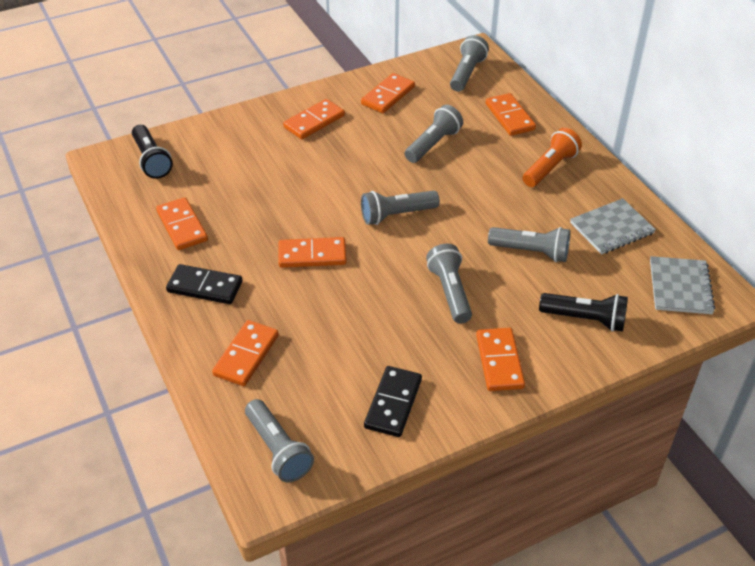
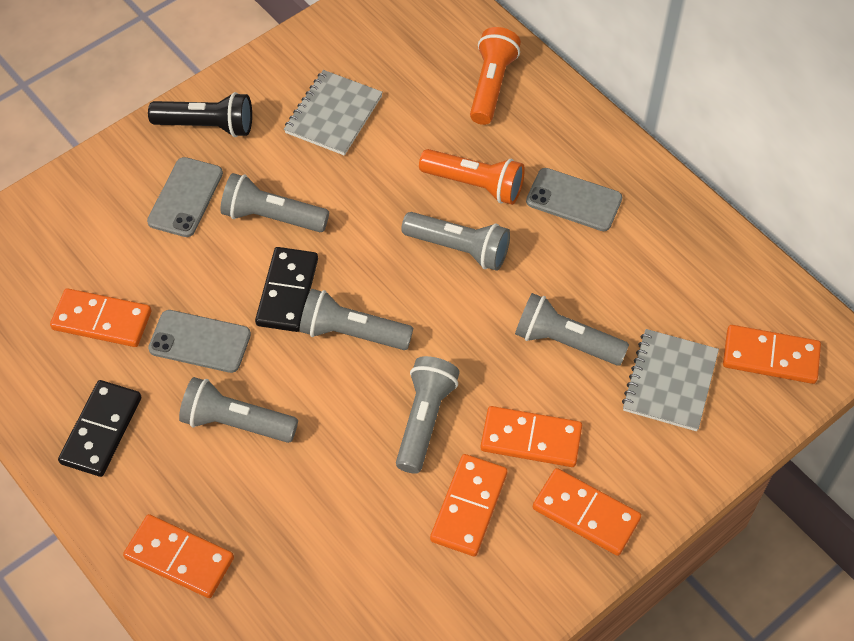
black flashlight: [132,125,173,179] [539,293,628,332] = 2 -> [148,92,252,137] = 1
grey phone: none = 0 -> [147,157,223,237] [148,310,251,373] [526,168,622,231] = 3
orange domino: [156,197,208,250] [212,320,279,386] [278,237,347,268] [283,99,345,139] [361,73,415,113] [476,328,525,391] [486,93,536,136] = 7 -> [50,288,151,347] [123,514,234,598] [430,454,508,556] [481,406,582,467] [533,468,641,556] [723,325,821,384] = 6
orange flashlight: [523,128,582,187] = 1 -> [419,149,525,205] [470,27,521,125] = 2

